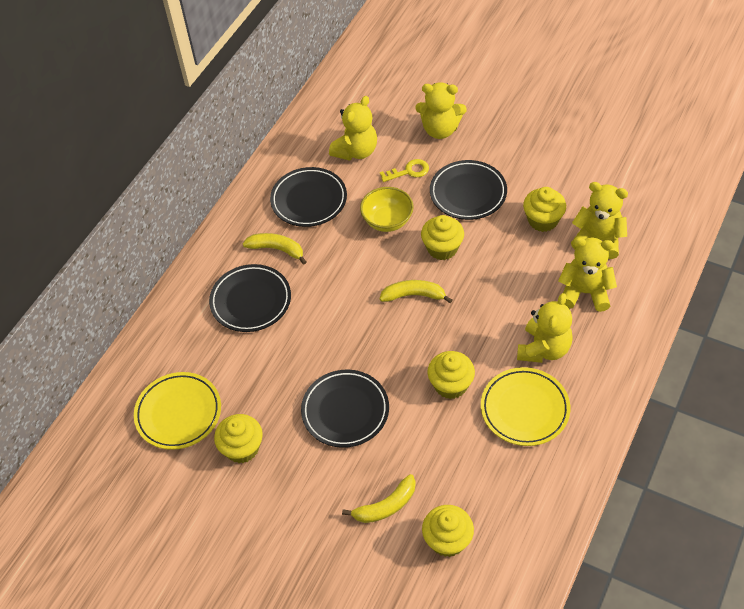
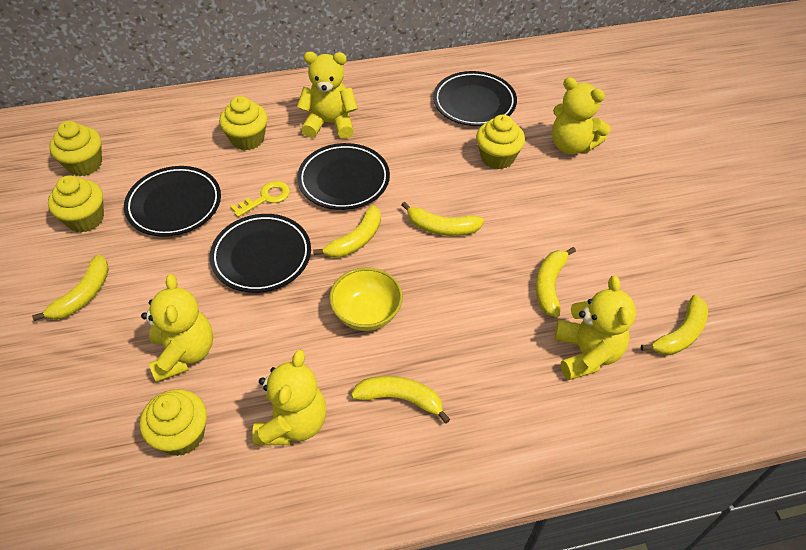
yellow banana: [243,233,306,265] [342,474,416,523] [380,280,452,303] = 3 -> [32,255,109,321] [313,205,381,258] [351,376,450,424] [402,202,484,236] [536,247,576,318] [641,295,708,355] = 6
yellow plate: [134,372,221,450] [481,367,570,446] = 2 -> none = 0

